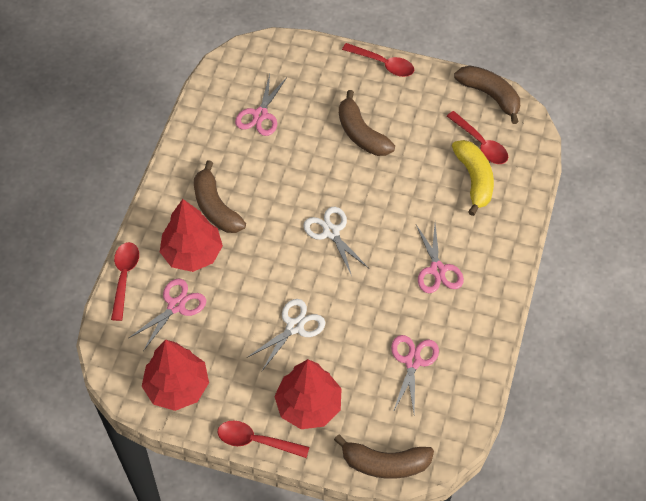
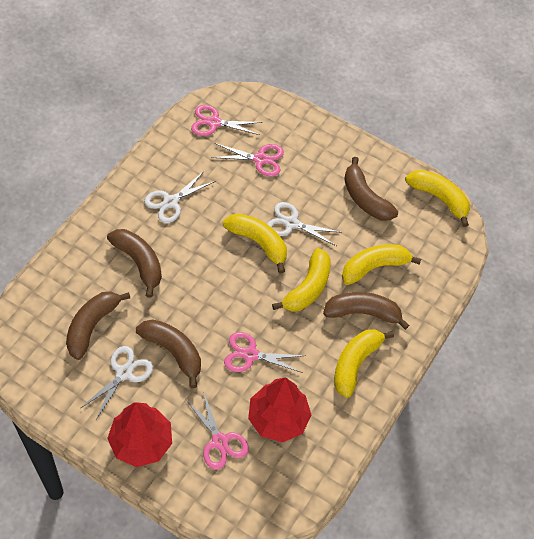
brown banana: [194,160,246,233] [334,434,434,479] [339,90,395,156] [454,66,520,124] = 4 -> [66,291,130,360] [107,229,162,298] [136,319,201,388] [323,292,409,330] [344,157,398,221] = 5
red spoon: [111,242,139,321] [218,420,309,458] [342,43,414,77] [447,111,508,164] = 4 -> none = 0
red tree: [142,340,209,411] [160,199,223,272] [274,359,342,429] = 3 -> [107,402,172,467] [248,377,311,442] = 2
white scissors: [248,299,325,371] [303,207,369,276] = 2 -> [81,346,153,420] [144,170,216,223] [267,202,342,246] = 3
yellow banana: [452,140,494,216] = 1 -> [223,213,287,273] [272,248,331,311] [334,329,394,398] [342,244,421,285] [405,170,470,227] = 5

